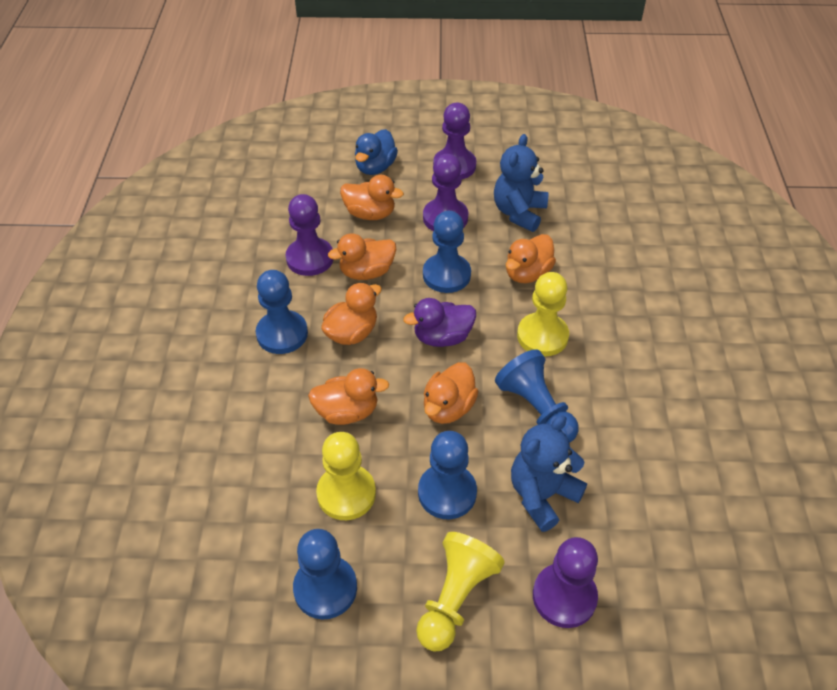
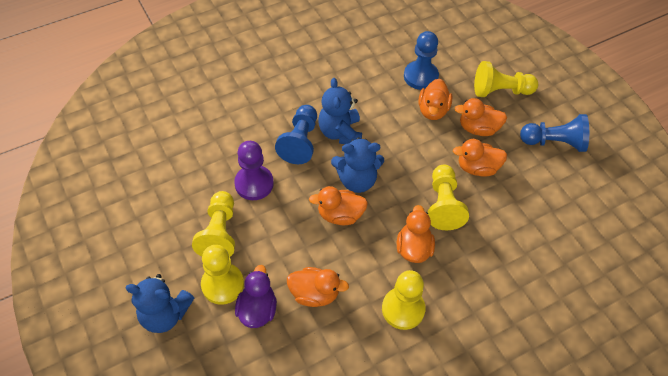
blue duck: [355,129,398,175] = 1 -> none = 0
blue pawn: [256,270,308,354] [293,529,357,620] [418,431,477,519] [423,211,471,293] [495,349,579,443] = 5 -> [275,105,317,164] [404,31,439,90] [520,114,589,152] = 3
blue teddy bear: [494,134,548,232] [511,415,587,532] = 2 -> [126,274,194,333] [318,78,362,144] [331,137,384,193] = 3
purple pawn: [286,194,334,276] [423,154,469,231] [433,103,476,179] [533,537,598,628] = 4 -> [234,141,274,200] = 1
yellow pawn: [316,432,376,520] [416,532,505,652] [517,272,569,356] = 3 -> [192,191,235,257] [201,245,244,305] [382,270,426,330] [428,164,469,230] [474,61,538,97] = 5

